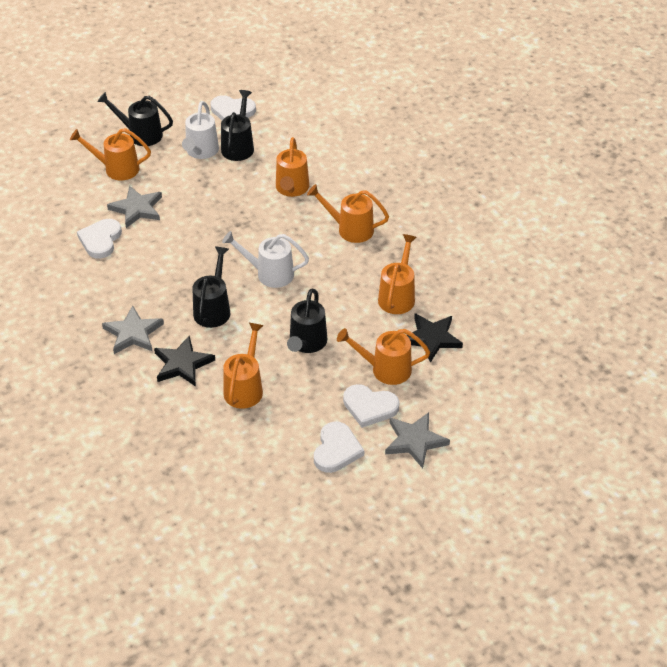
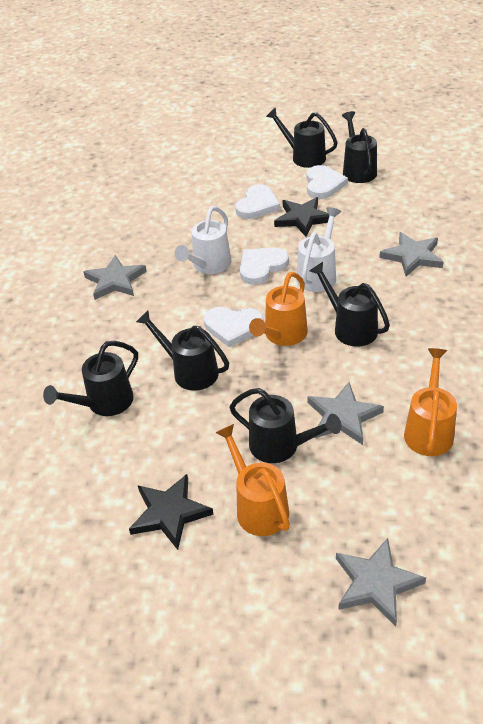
black watering can: [97,92,173,146] [192,246,230,328] [221,90,254,161] [287,289,327,353] = 4 -> [43,341,138,416] [136,310,229,391] [229,388,341,463] [266,107,338,168] [309,262,390,346] [342,111,377,183] = 6
grey star: [102,305,164,354] [107,186,162,228] [385,412,450,468] = 3 -> [84,255,147,300] [308,382,384,445] [336,538,426,626] [379,232,444,276] = 4
orange watering can: [70,128,151,180] [223,323,264,409] [276,137,309,197] [307,184,389,243] [337,328,430,385] [378,234,417,314] = 6 -> [215,424,290,536] [249,272,308,346] [404,348,457,456] = 3

